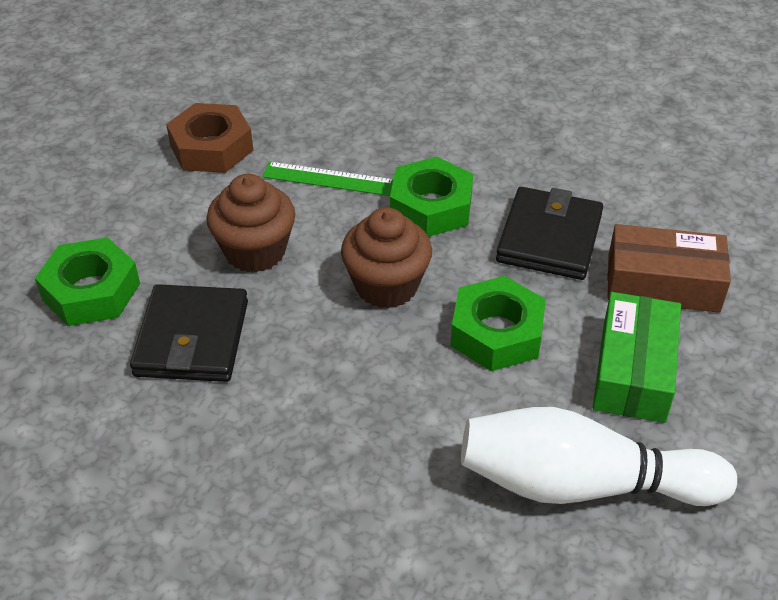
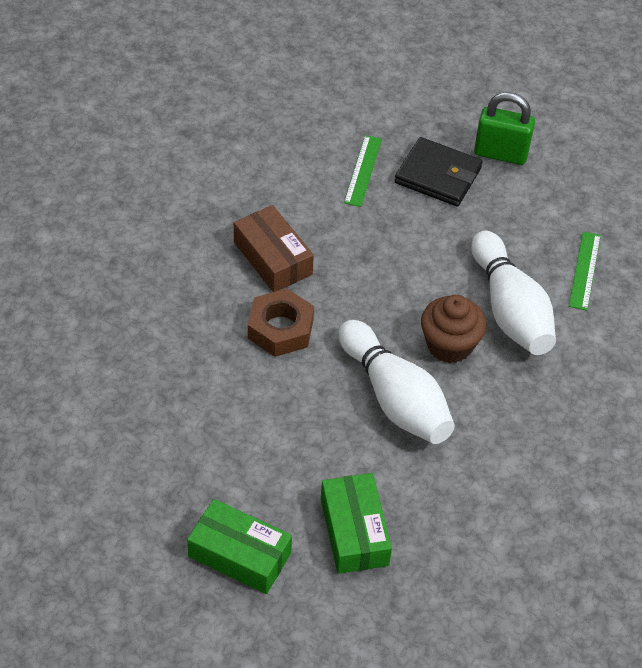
black wallet: [130,284,248,382] [496,187,603,280] = 2 -> [395,137,483,207] = 1
brown cupcake: [206,174,295,273] [341,207,432,308] = 2 -> [421,295,486,363] = 1
green box: [593,292,681,423] = 1 -> [187,499,292,594] [321,473,392,574] = 2
green nut: [35,237,140,326] [390,156,473,237] [451,276,546,371] = 3 -> none = 0
green padlock: none = 0 -> [474,92,535,165] = 1
green ruler: [262,162,393,196] = 1 -> [344,135,382,207] [569,232,601,311] = 2
white bowling pin: [461,407,737,506] = 1 -> [339,320,455,444] [471,231,556,355] = 2

